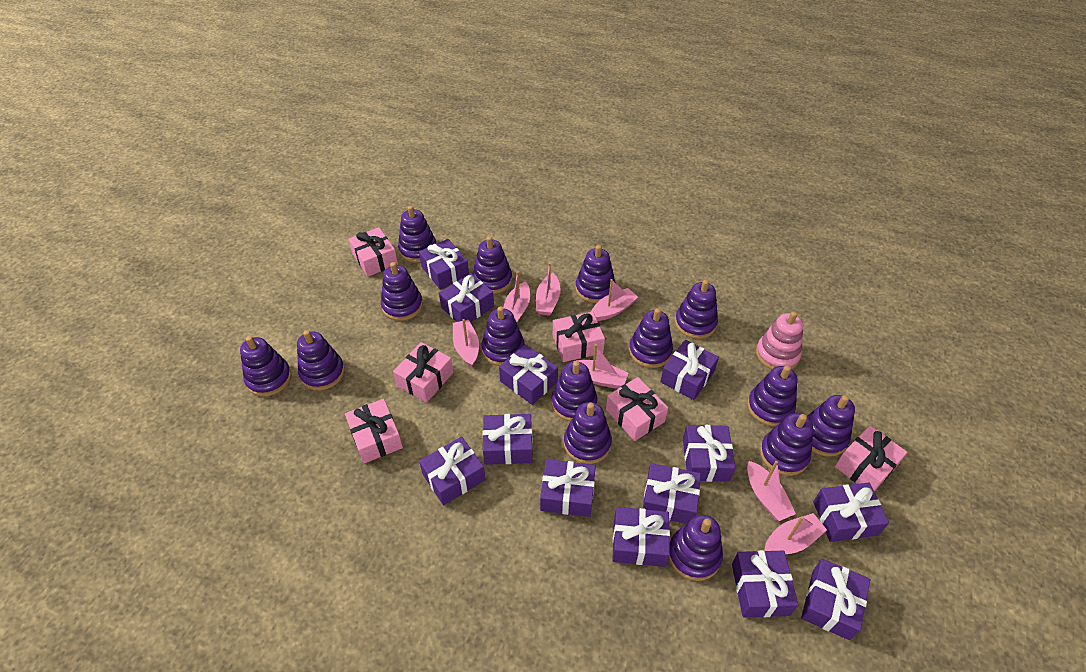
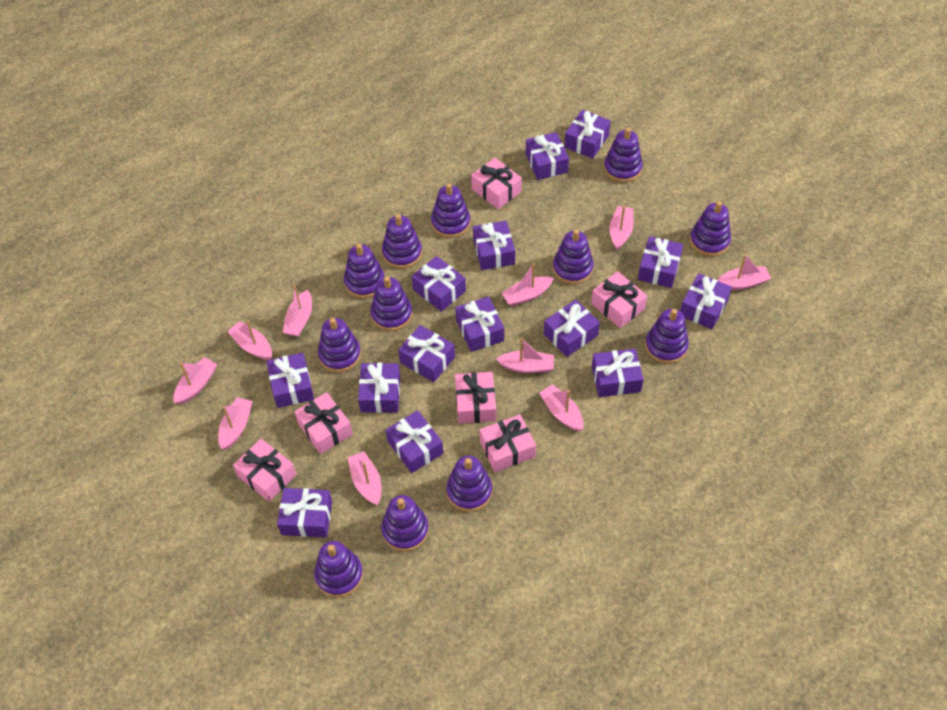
pink boat: [453,319,479,367] [503,271,530,322] [536,262,561,316] [573,344,629,389] [591,279,638,321] [747,461,796,521] [764,513,827,554] = 7 -> [173,357,217,405] [218,397,253,450] [227,321,272,360] [283,286,312,337] [348,451,381,505] [496,338,554,373] [502,263,554,306] [539,384,583,431] [609,206,633,250] [717,254,771,290] = 10
pink stacking toy: [756,311,803,370] = 1 -> none = 0
purple gift: [419,239,469,290] [419,437,486,505] [439,273,494,322] [482,414,533,465] [499,344,558,405] [540,459,596,517] [612,507,670,567] [643,463,701,524] [660,340,719,400] [683,425,736,482] [732,550,798,617] [801,559,870,640] [813,482,889,542] = 13 -> [266,352,314,408] [277,488,332,538] [358,363,400,413] [386,410,443,473] [398,325,455,382] [412,256,466,312] [455,297,504,352] [473,221,515,270] [526,132,569,180] [543,300,600,357] [564,110,611,159] [592,348,644,397] [638,236,683,288] [680,273,732,329] = 14
purple stacking toy: [240,336,291,396] [297,330,345,391] [381,262,423,321] [398,206,436,263] [473,236,512,294] [482,306,525,366] [552,361,597,422] [564,402,612,464] [575,245,616,303] [629,308,673,368] [669,515,723,581] [675,280,718,339] [747,365,797,426] [760,413,814,476] [807,395,855,457] = 15 -> [314,541,363,598] [318,318,361,372] [344,244,384,298] [370,276,412,331] [381,495,429,552] [382,214,422,269] [431,183,471,238] [446,456,492,512] [553,229,594,284] [604,128,643,182] [645,309,689,364] [690,201,731,256] = 12

